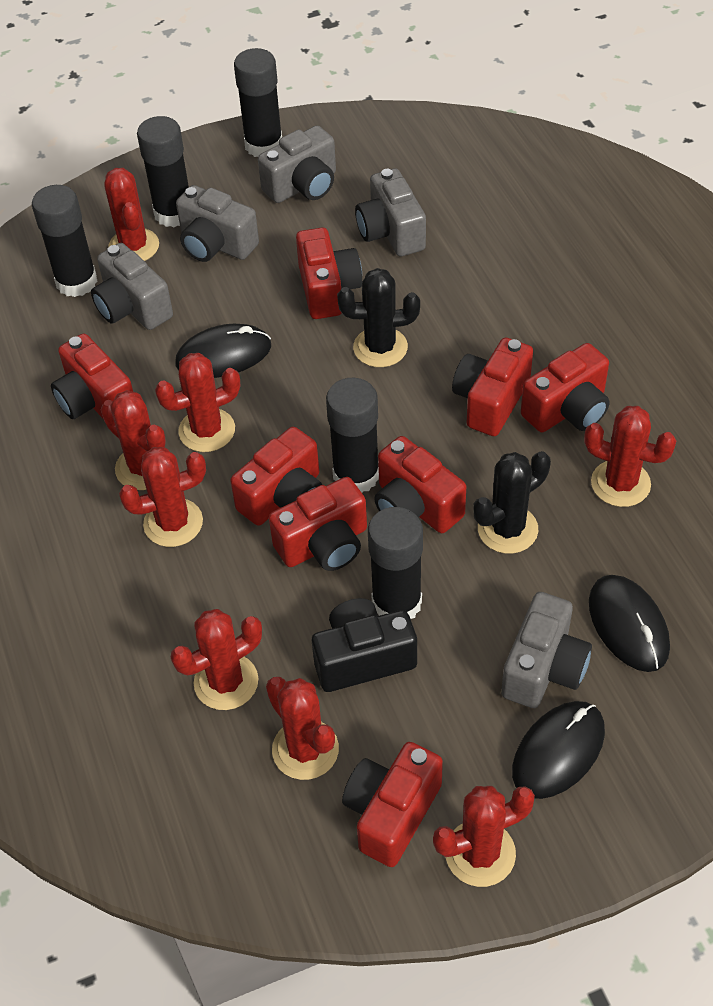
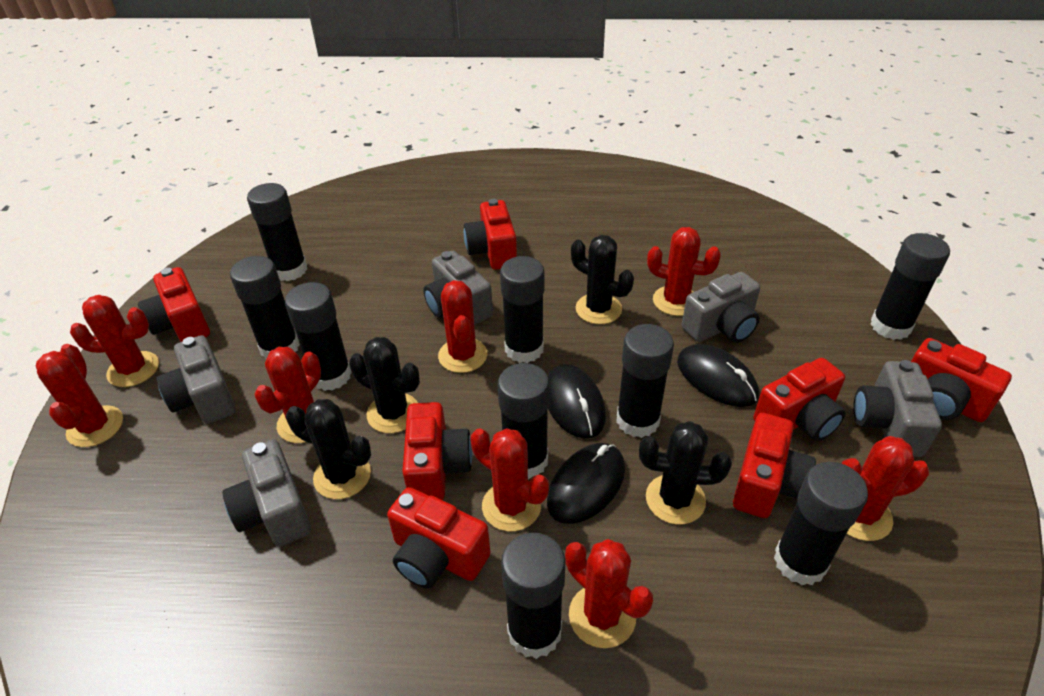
black cactus: [337,268,420,367] [473,451,551,554] = 2 -> [286,399,371,499] [349,337,420,433] [571,235,634,324] [639,421,732,525] = 4
black camera: [312,598,417,692] = 1 -> none = 0
black glue stick: [32,185,98,297] [137,116,189,227] [234,48,282,157] [326,378,379,493] [368,507,423,619] = 5 -> [230,256,300,360] [247,183,307,281] [285,282,352,391] [498,363,550,479] [500,256,545,363] [501,533,566,659] [616,324,674,438] [774,462,868,585] [870,233,950,340] = 9
red camera: [51,333,133,419] [230,427,322,526] [269,477,367,571] [296,228,362,319] [342,742,443,867] [375,436,466,533] [452,337,533,436] [521,343,610,432] = 8 -> [138,267,210,342] [387,487,491,589] [402,402,473,500] [464,199,517,270] [733,413,816,518] [753,358,846,441] [911,338,1012,422] = 7

